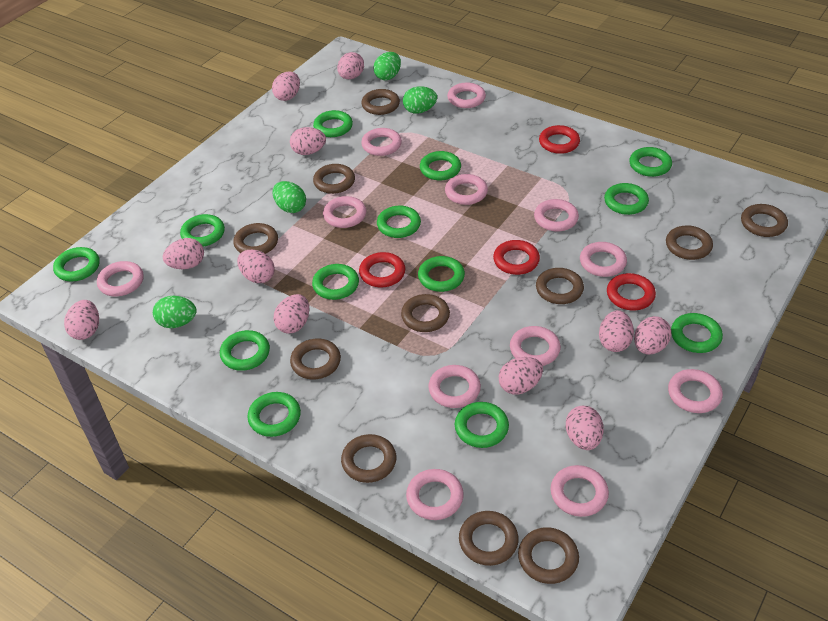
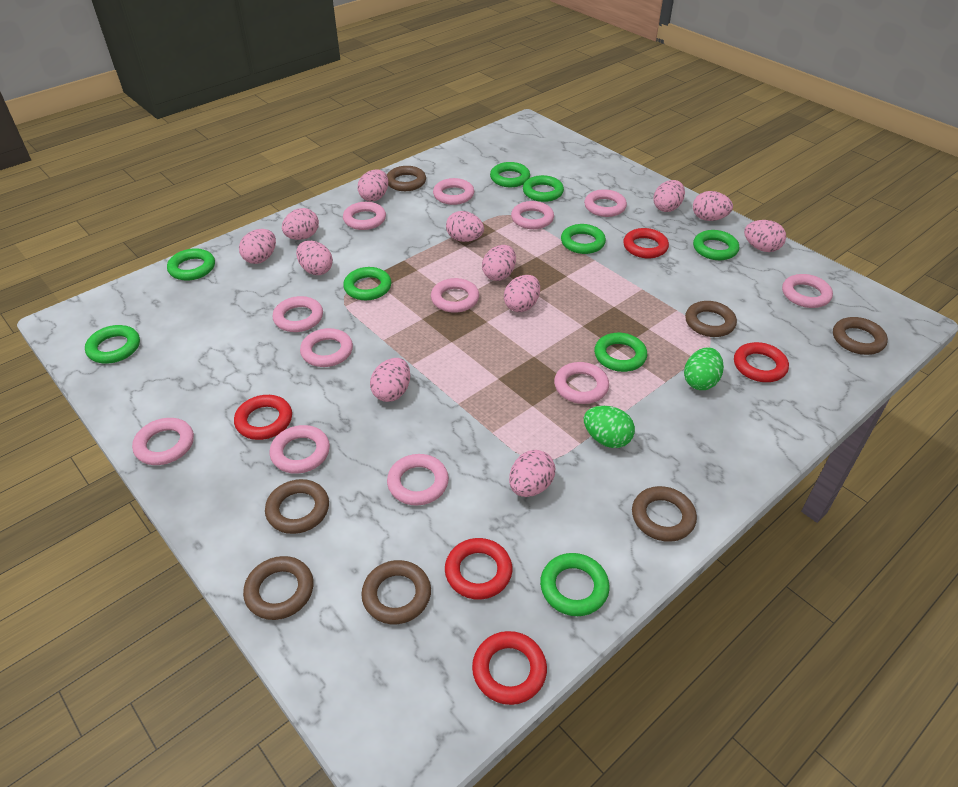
brown ring: [233,223,278,254] [290,338,341,380] [313,164,355,194] [341,434,396,483] [361,89,400,115] [401,294,450,332] [459,511,519,566] [518,527,579,584] [536,268,584,304] [666,225,713,260] [741,204,788,237] = 11 -> [243,556,314,620] [265,479,329,534] [361,560,431,624] [387,166,426,191] [632,486,697,542] [685,301,737,337] [833,317,888,355] = 7
green egg: [153,296,197,328] [273,181,306,213] [373,52,401,80] [403,86,437,114] = 4 -> [584,406,635,448] [684,348,724,390] = 2
green ring: [53,247,100,281] [180,214,225,247] [220,330,270,371] [247,392,301,437] [312,264,359,300] [313,110,353,137] [377,205,421,238] [418,256,465,292] [420,151,461,180] [455,402,509,448] [604,183,649,215] [629,147,672,177] [671,313,723,353] = 13 -> [85,325,140,363] [167,248,215,281] [343,267,391,300] [490,162,530,187] [523,175,564,202] [540,553,609,616] [561,224,606,254] [594,333,647,372] [693,230,739,260] = 9
pink egg: [64,300,99,340] [163,238,204,269] [237,250,275,283] [272,71,300,101] [274,294,309,334] [290,127,326,155] [337,52,364,79] [499,357,543,395] [566,406,604,450] [599,310,634,352] [634,316,671,355] = 11 -> [239,229,276,264] [282,208,319,240] [296,241,333,275] [357,170,388,202] [370,358,410,402] [446,211,484,242] [482,245,516,281] [504,275,540,312] [509,450,555,497] [653,180,685,212] [693,191,733,221] [744,220,786,252] = 12
red ring: [359,252,405,287] [493,240,540,275] [539,125,580,154] [607,273,656,310] = 4 -> [234,395,292,440] [445,538,512,600] [472,631,547,705] [623,228,669,258] [734,342,789,382] = 5

